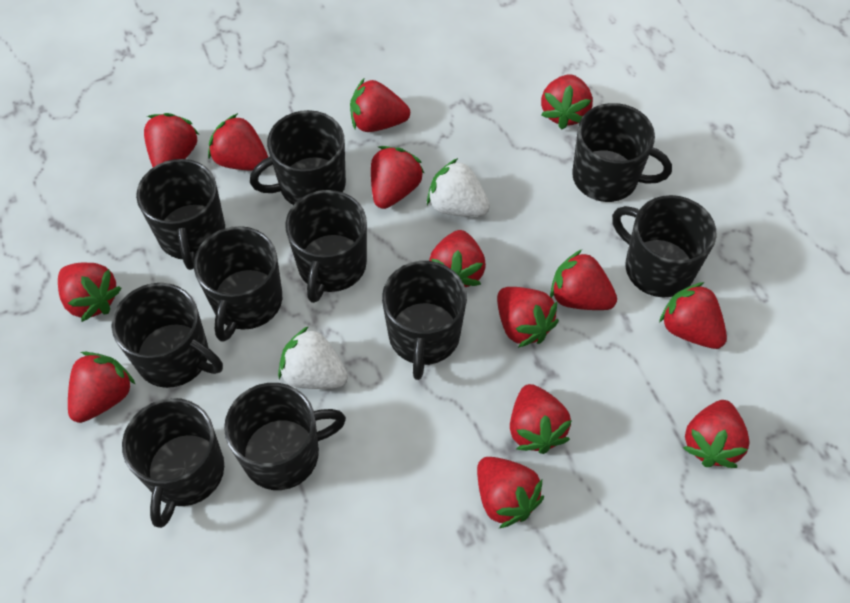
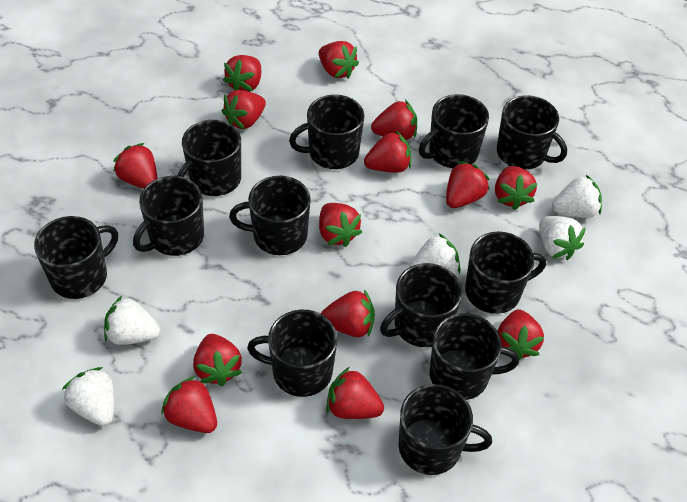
black mug: [111,283,223,388] [122,398,224,528] [136,159,225,270] [194,226,282,342] [224,383,346,490] [250,110,346,205] [285,190,367,303] [382,261,467,380] [572,103,672,202] [612,195,716,297] = 10 -> [34,216,118,299] [133,176,204,256] [177,120,241,196] [229,176,311,255] [247,310,337,397] [289,94,364,169] [380,263,462,347] [399,384,492,475] [419,94,489,168] [429,313,519,400] [465,231,546,314] [497,95,567,170] = 12
white strawberry: [278,326,348,389] [427,158,490,217] = 2 -> [62,367,114,426] [104,296,160,345] [409,234,460,275] [539,216,586,260] [552,175,602,218] = 5

